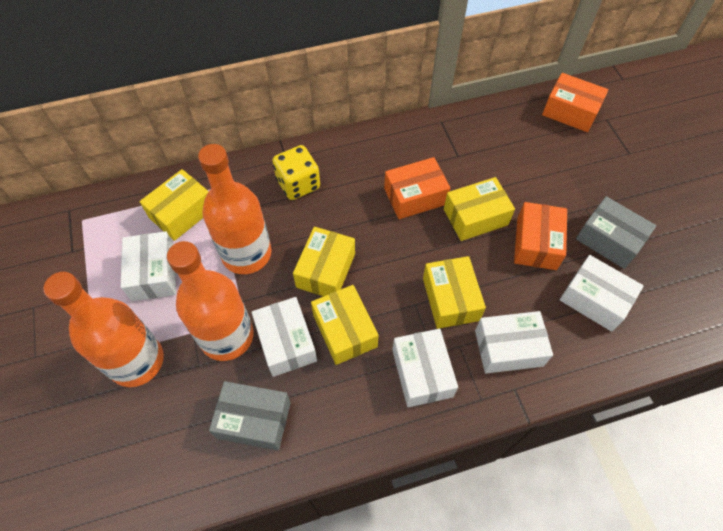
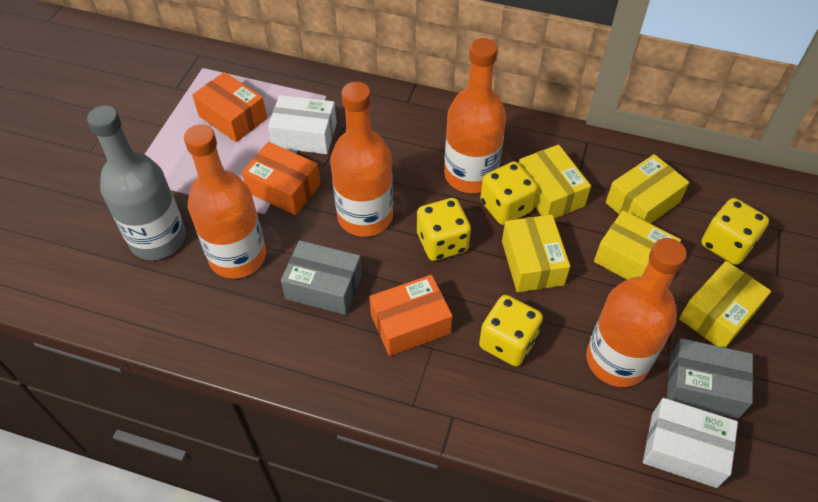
grey bottle: none = 0 -> [87,106,186,260] = 1
orange bottle: [43,272,164,387] [167,241,254,361] [198,144,272,274] = 3 -> [184,124,266,279] [330,82,393,237] [444,38,506,193] [586,238,687,387] = 4
white box: [121,231,176,301] [251,297,317,377] [392,329,458,407] [475,311,553,373] [560,255,643,332] = 5 -> [268,95,337,154] [643,398,738,488] = 2
yellow dice: [272,145,320,200] = 1 -> [417,198,471,261] [479,295,543,366] [480,161,538,225] [701,198,769,265] = 4

